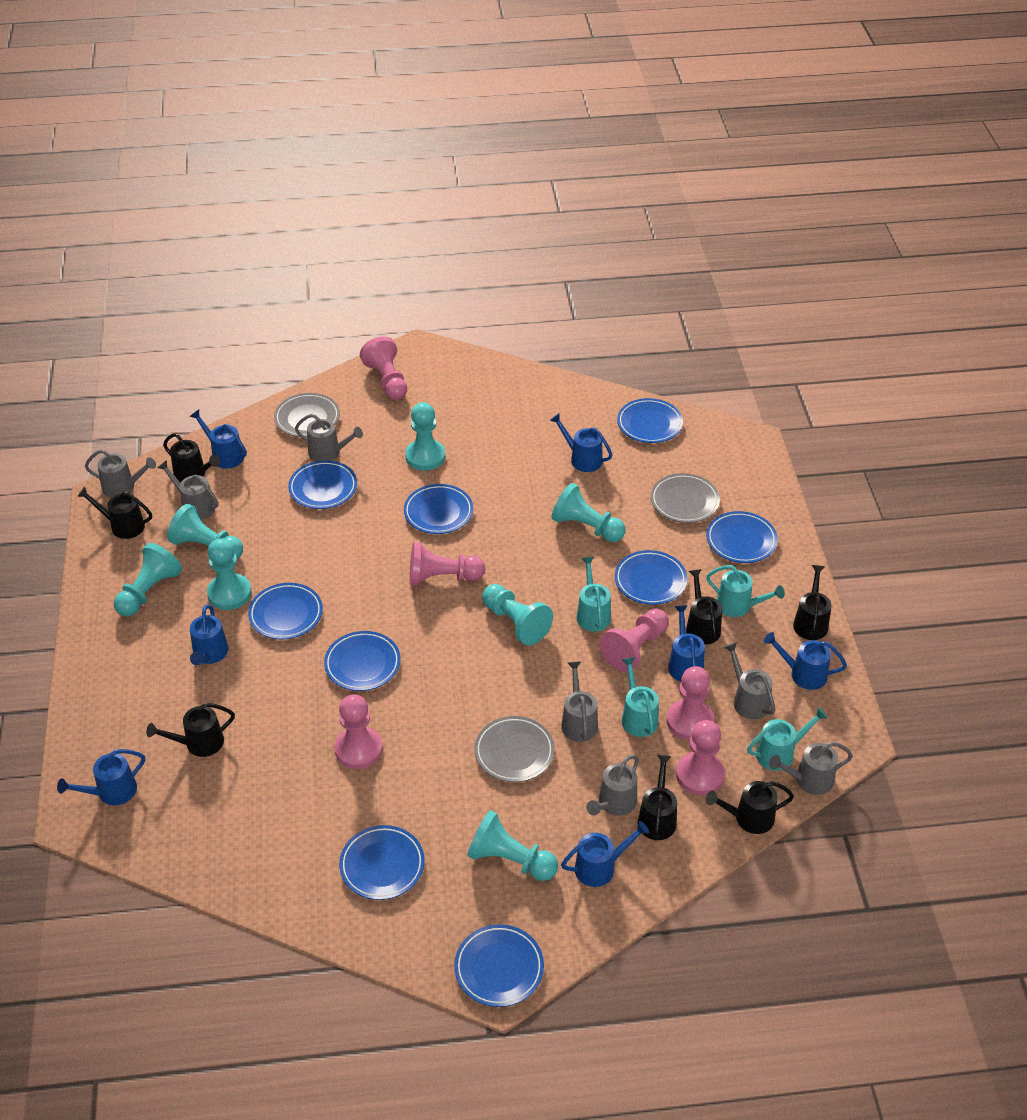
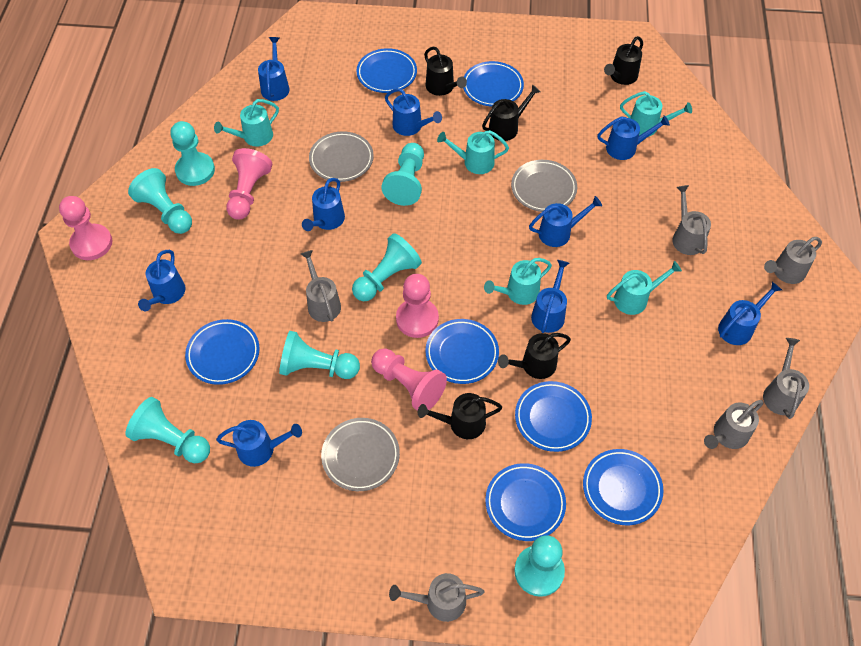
black watering can: [77,487,152,539] [146,703,235,757] [163,433,220,483] [638,755,677,841] [686,569,722,645] [706,781,794,834] [793,565,832,640] = 7 -> [418,393,502,439] [424,47,467,96] [482,84,541,141] [498,333,571,379] [604,36,643,85] = 5
blue plate: [248,583,323,639] [288,460,357,509] [324,631,401,691] [339,825,425,900] [404,484,473,534] [454,924,544,1007] [615,550,687,605] [617,398,683,443] [706,511,778,563] = 9 -> [185,319,260,385] [356,48,417,93] [425,319,499,384] [463,61,524,107] [485,463,566,541] [515,381,592,452] [583,449,663,525] = 7
blue watering can: [57,749,145,805] [190,410,247,469] [190,605,229,666] [550,413,612,472] [561,821,649,887] [668,605,705,682] [764,632,847,690] = 7 -> [138,250,186,311] [216,420,302,467] [258,37,290,101] [302,178,345,231] [385,88,442,136] [529,196,602,247] [531,260,569,333] [597,115,670,160] [718,282,782,345] = 9
grey watering can: [85,449,156,498] [158,460,218,520] [295,414,363,461] [561,661,598,742] [586,755,639,816] [724,642,775,719] [769,742,853,795] = 7 -> [301,250,341,322] [389,573,484,622] [672,185,711,255] [704,400,764,449] [763,338,809,419] [764,237,822,284] = 6
pink pawn: [334,694,383,769] [360,336,407,400] [410,542,485,586] [599,609,669,672] [667,666,714,740] [676,720,725,795] = 6 -> [59,196,112,260] [226,148,272,220] [371,348,447,411] [396,274,439,338] = 4
turquoise watering can: [577,557,611,632] [622,657,659,737] [706,565,785,617] [747,707,828,771] = 4 -> [214,99,279,147] [437,130,509,174] [484,258,552,305] [607,261,682,315] [620,91,692,136] = 5

